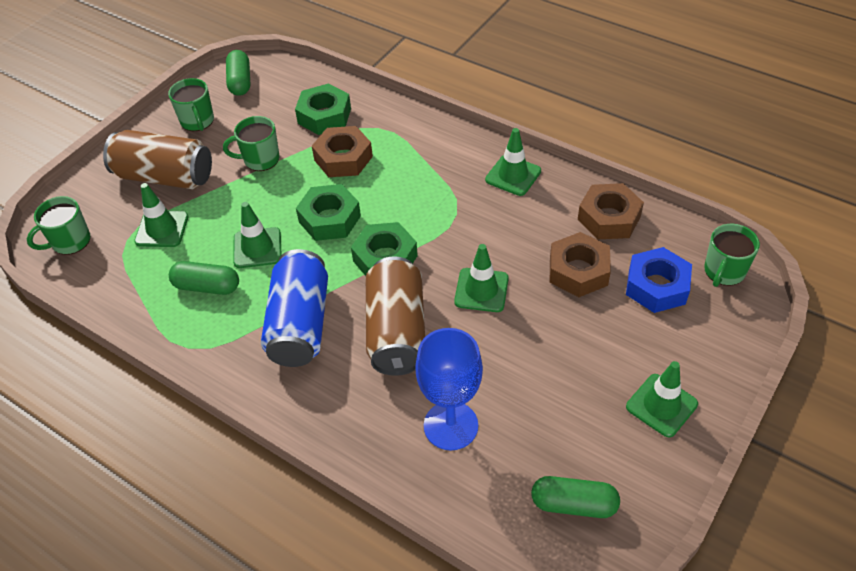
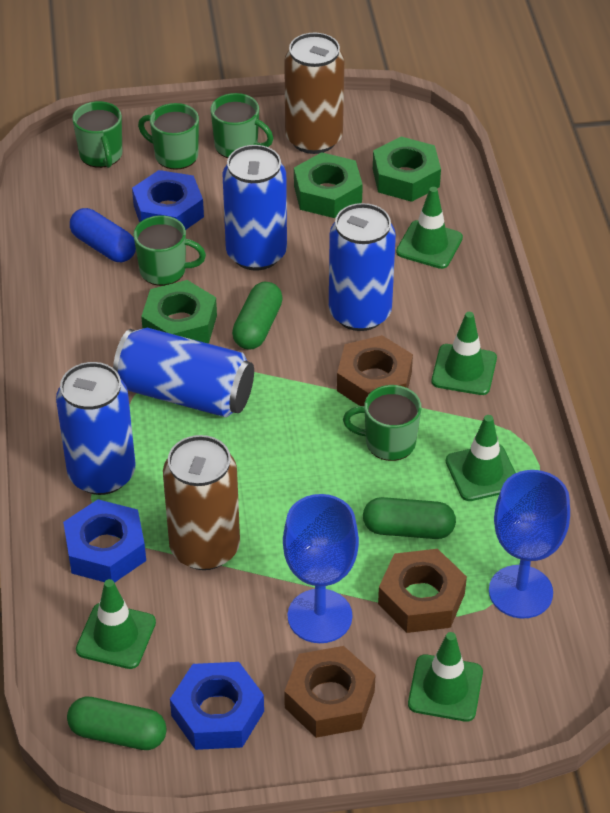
blue can: [261,249,328,367] = 1 -> [56,362,135,495] [113,328,254,417] [223,145,287,271] [329,203,396,331] = 4
blue capsule: none = 0 -> [70,208,136,262] = 1
blue goblet: [415,328,483,450] = 1 -> [283,494,359,643] [489,470,570,618] = 2
blue nut: [626,247,692,313] = 1 -> [63,499,146,583] [132,170,204,230] [170,662,264,750] = 3
green mug: [27,196,90,255] [168,78,214,131] [223,116,280,171] [704,224,760,287] = 4 -> [72,101,122,168] [133,215,206,286] [138,103,199,170] [210,93,273,158] [343,385,421,461] = 5

